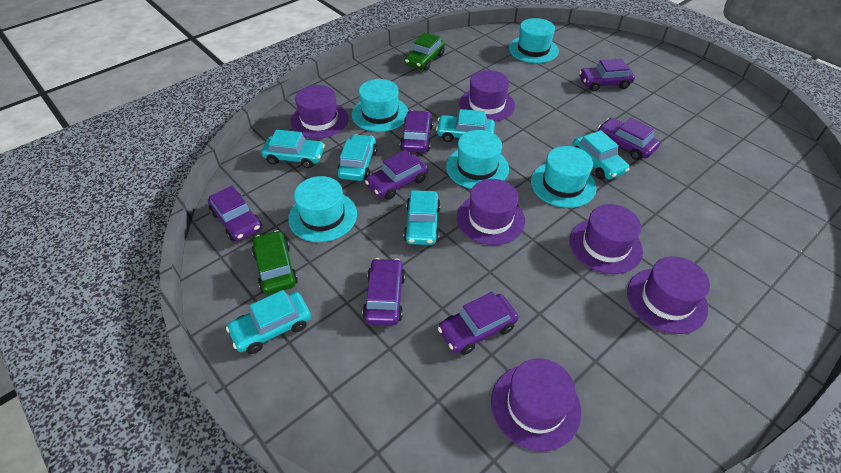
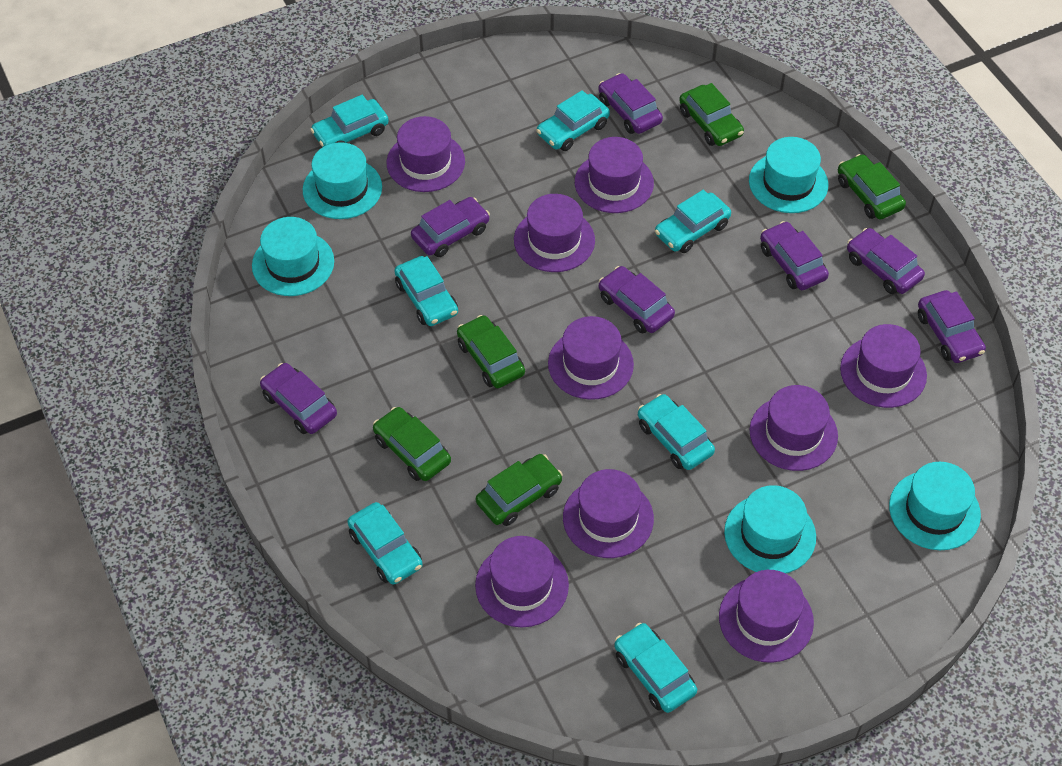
green car: [252,230,298,295] [405,32,445,70] = 2 -> [373,407,451,481] [457,315,525,388] [476,454,563,526] [679,83,744,146] [838,154,906,219] = 5
purple hat: [290,85,348,139] [457,179,525,245] [459,70,515,122] [491,359,581,451] [570,204,643,274] [627,256,710,334] = 6 -> [387,116,465,192] [475,536,569,627] [514,194,595,272] [548,316,634,400] [563,469,654,558] [575,137,654,213] [719,570,814,663] [750,385,838,471] [840,324,927,408] = 9
turquoise car: [226,290,311,354] [261,130,325,168] [337,134,377,181] [404,190,440,245] [436,109,495,142] [573,130,630,180] = 6 -> [310,95,389,147] [347,502,423,585] [394,256,458,326] [536,90,610,151] [614,623,697,713] [638,394,715,470] [655,190,731,253] = 7

